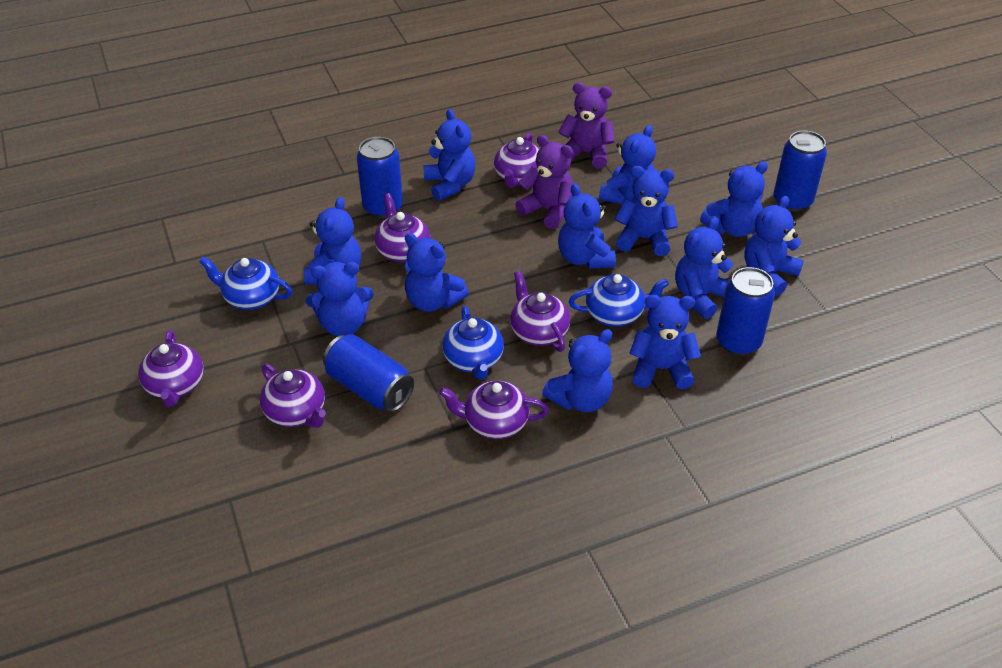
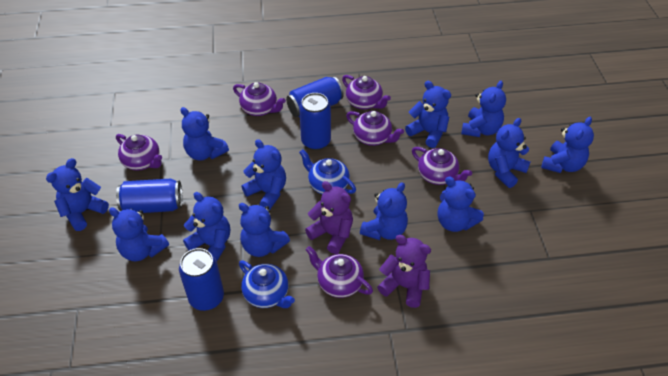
blue teapot: [199,256,292,310] [442,306,504,380] [569,274,669,327] = 3 -> [239,260,295,308] [299,149,356,194] = 2

